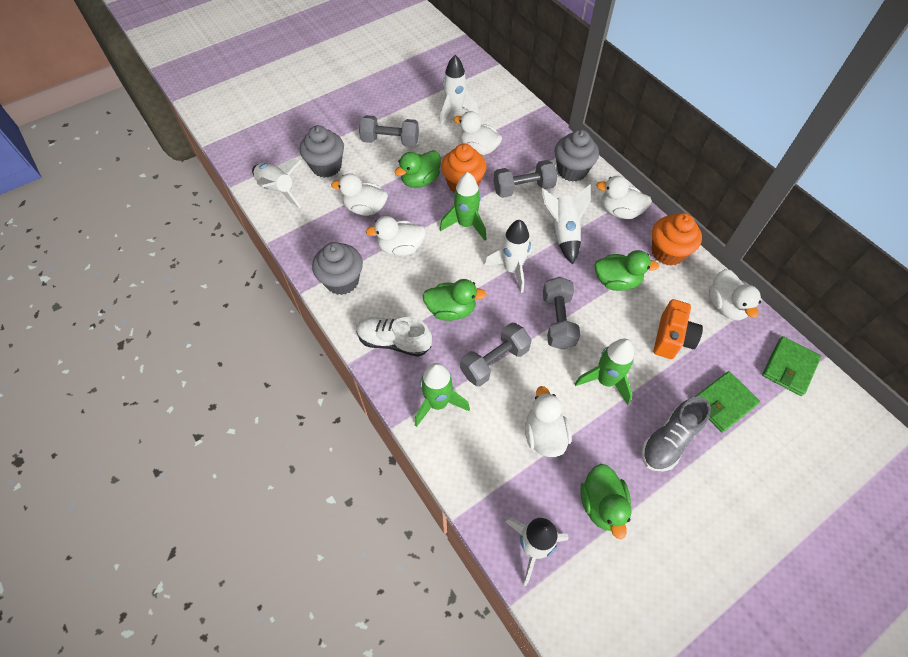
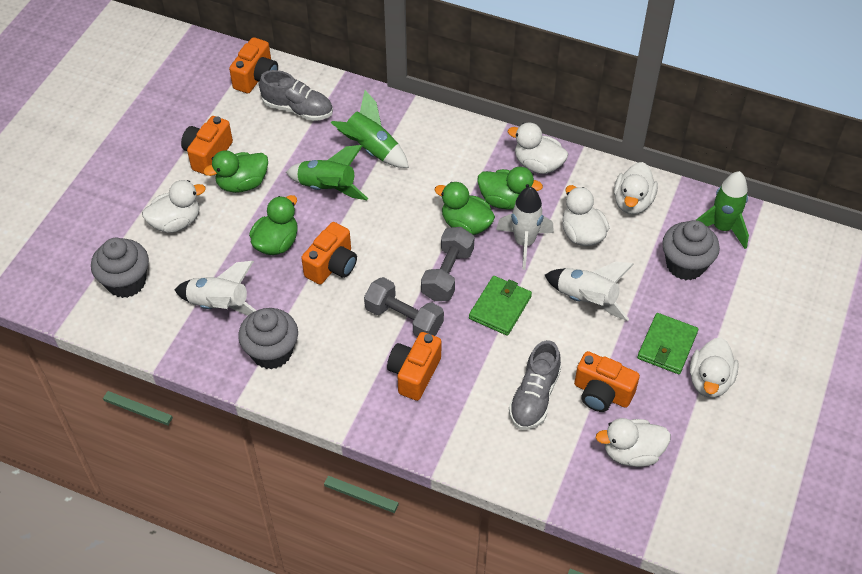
grey dumbbell: [359,115,419,147] [460,323,532,386] [493,160,558,198] [543,277,580,349] = 4 -> [364,277,444,337] [421,227,475,301] = 2
grey shoe: [642,396,711,471] = 1 -> [259,70,333,121] [509,340,561,430] = 2
orange camera: [654,299,703,359] = 1 -> [181,116,233,174] [229,37,278,93] [301,222,357,285] [387,332,441,401] [574,351,640,412] = 5
orange cupcake: [441,144,487,193] [652,213,702,266] = 2 -> none = 0
white rocket: [252,158,302,208] [440,55,479,126] [484,220,532,293] [505,517,569,586] [541,184,591,264] = 5 -> [175,261,257,316] [496,187,554,270] [545,261,634,321] = 3
white shoe: [356,317,432,357] = 1 -> none = 0

